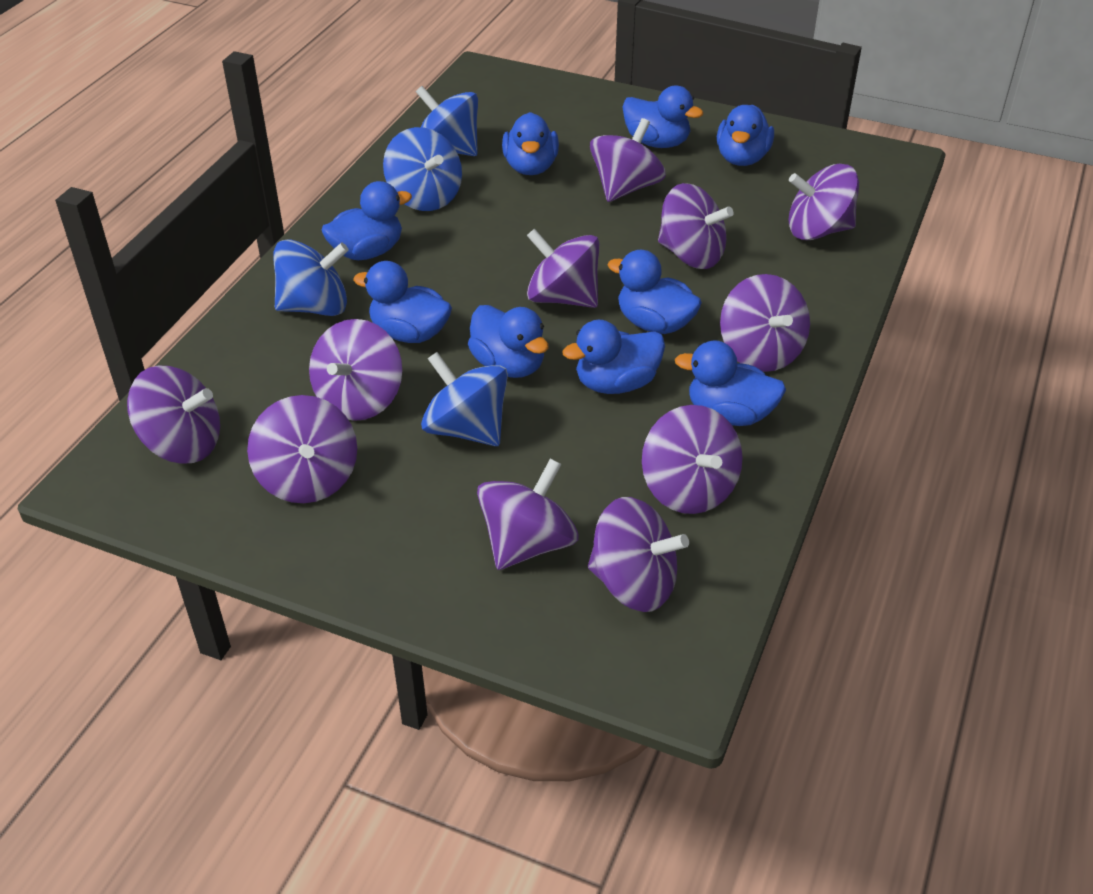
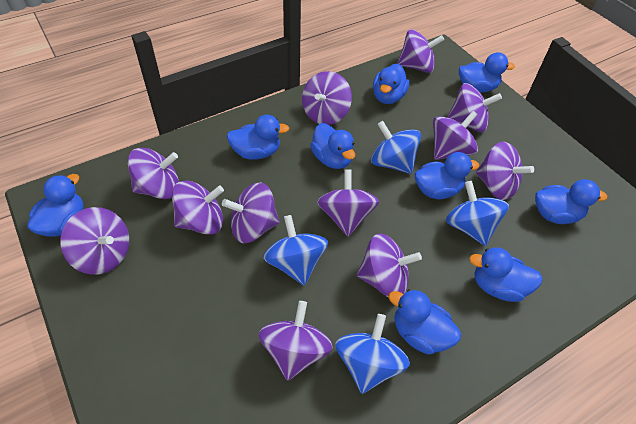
purple spinning top: [127,366,220,464] [247,395,357,503] [309,319,402,421] [477,458,578,570] [527,229,599,308] [588,497,689,612] [590,118,666,202] [642,405,743,514] [658,183,734,269] [720,274,810,372] [788,164,859,240] = 11 -> [60,207,129,275] [127,148,179,199] [172,180,224,235] [222,182,280,243] [258,301,333,381] [302,71,352,125] [317,169,379,237] [357,234,422,297] [397,29,444,73] [433,111,478,160] [447,83,502,132] [476,142,534,200] = 12

